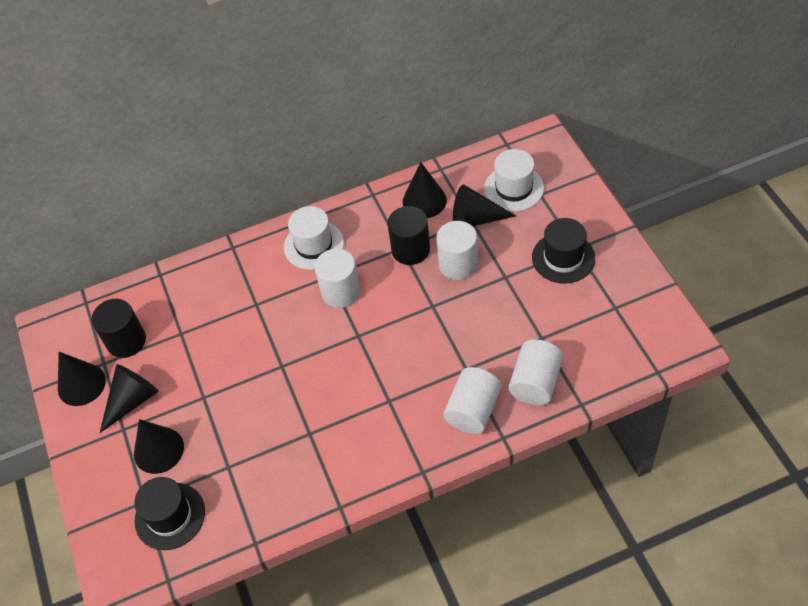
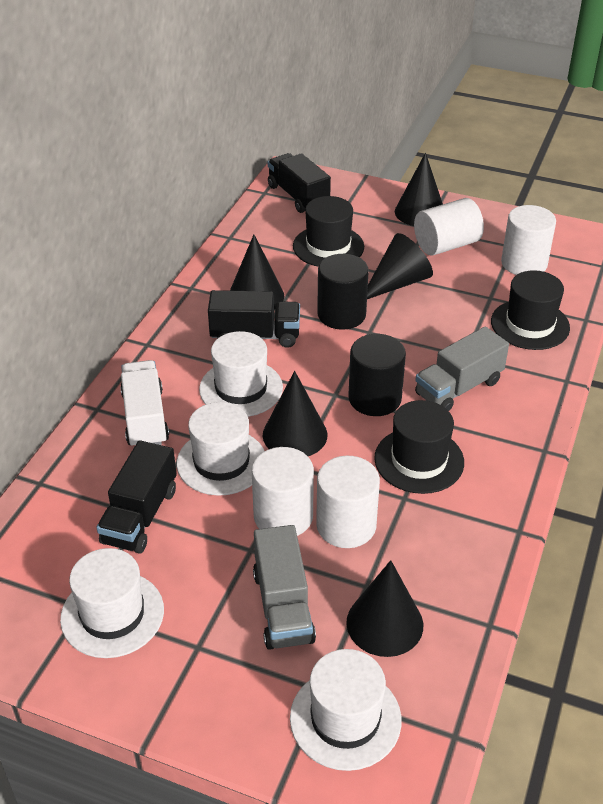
black hat: [134,477,205,550] [532,218,595,284] = 2 -> [293,196,364,267] [374,400,464,494] [491,270,570,350] = 3
black truck: none = 0 -> [96,440,177,554] [208,290,300,348] [268,153,331,213] = 3
grey truck: none = 0 -> [253,525,316,650] [415,326,509,411] = 2
white hat: [284,206,344,270] [484,149,544,212] = 2 -> [60,548,164,658] [177,402,265,496] [199,331,283,417] [290,649,402,771] = 4
white truck: none = 0 -> [120,360,169,445] = 1

